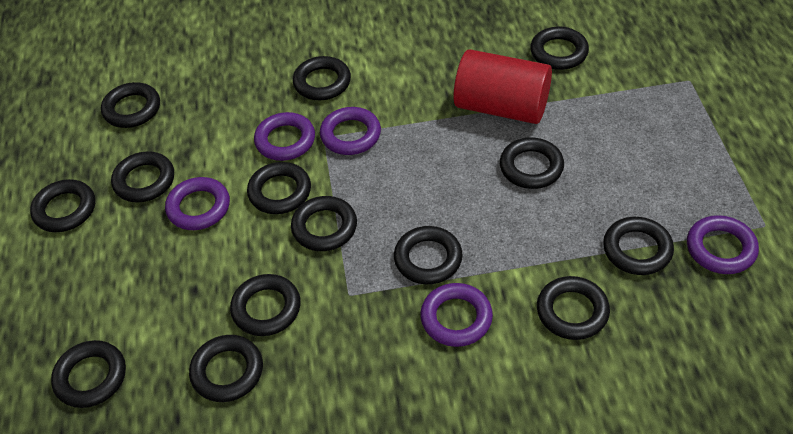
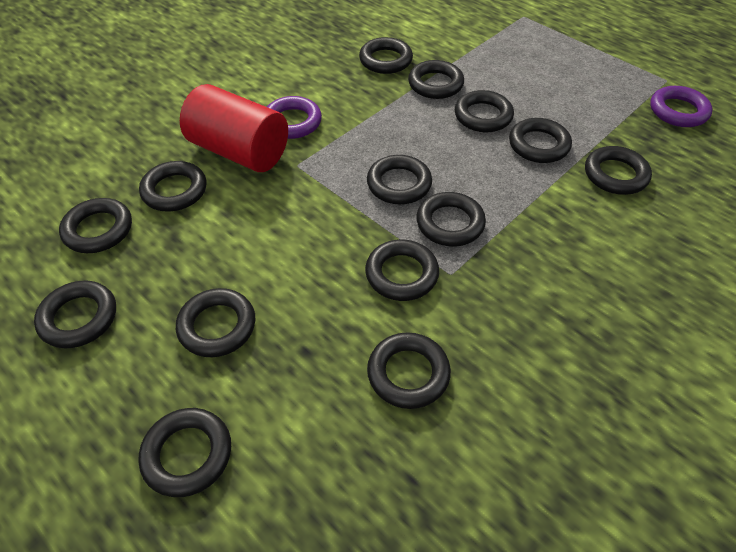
purple ring: [165,177,230,230] [254,112,315,161] [320,107,381,155] [420,283,493,347] [687,215,759,274] = 5 -> [267,96,322,139] [650,86,713,127] = 2

